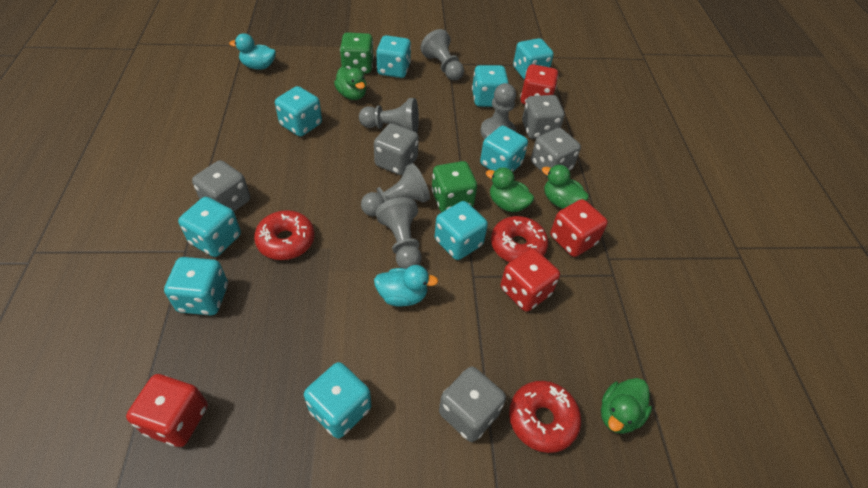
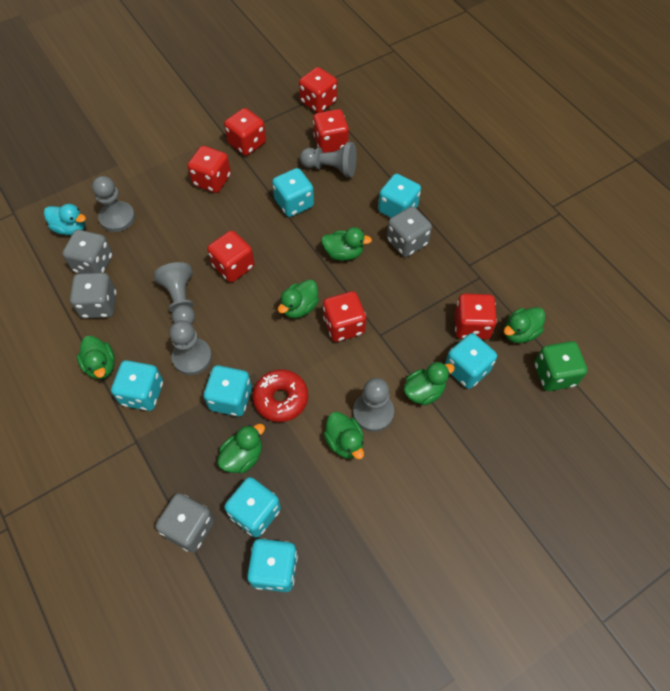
green dice: [340,32,374,74] [432,161,477,212] = 2 -> [535,341,587,391] = 1
green duck: [334,67,366,100] [486,167,534,212] [542,165,589,209] [601,378,652,434] = 4 -> [77,336,115,379] [217,424,265,473] [278,279,319,318] [321,227,372,261] [323,412,364,459] [403,362,455,405] [504,307,545,343] = 7
grey dice: [192,160,250,212] [374,123,419,175] [439,367,506,442] [522,95,564,139] [531,128,581,177] = 5 -> [62,230,113,274] [70,273,116,319] [155,493,215,553] [387,206,432,257] = 4
red dice: [126,374,208,447] [501,249,560,311] [520,64,558,105] [550,199,608,257] = 4 -> [187,146,231,193] [207,230,255,282] [224,108,266,156] [299,67,337,113] [313,109,349,153] [323,291,366,342] [455,294,497,340] = 7
red donut: [254,210,315,260] [491,216,548,262] [509,381,581,453] = 3 -> [253,369,308,422] = 1
turquoise dice: [164,257,228,315] [178,197,241,257] [275,86,322,137] [304,362,371,439] [376,35,411,78] [435,201,488,260] [472,65,509,107] [480,126,528,172] [513,38,554,80] = 9 -> [111,360,163,411] [204,365,252,416] [224,477,281,537] [247,538,298,592] [272,168,314,217] [378,174,421,218] [445,333,497,389] = 7
turquoise duck: [229,33,276,70] [374,265,438,307] = 2 -> [44,204,86,235] = 1

